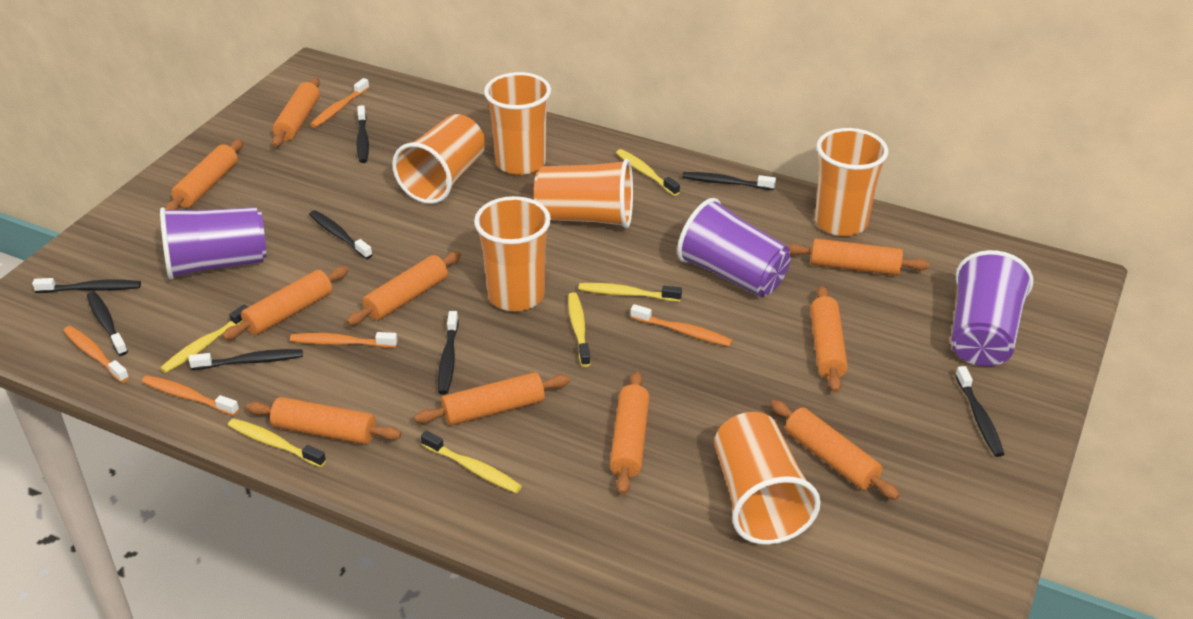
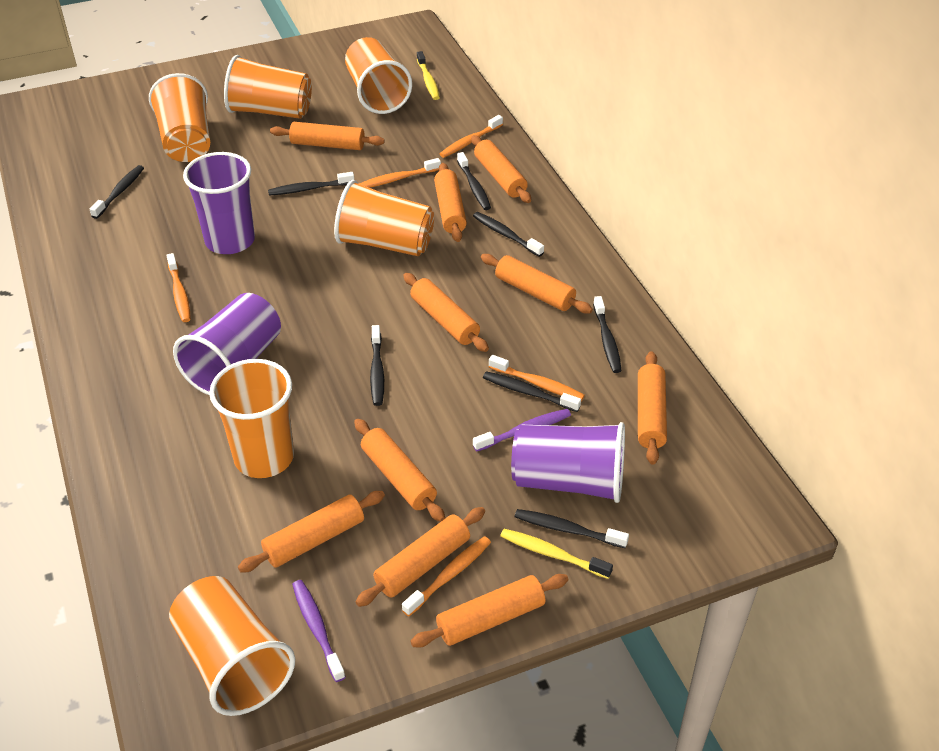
purple toothbrush: none = 0 -> [292,580,346,682] [473,409,571,452] = 2
yellow toothbrush: [160,305,248,373] [228,418,326,467] [421,431,522,493] [568,292,591,367] [579,283,682,302] [616,149,680,196] = 6 -> [417,51,440,100] [500,529,613,579] = 2

